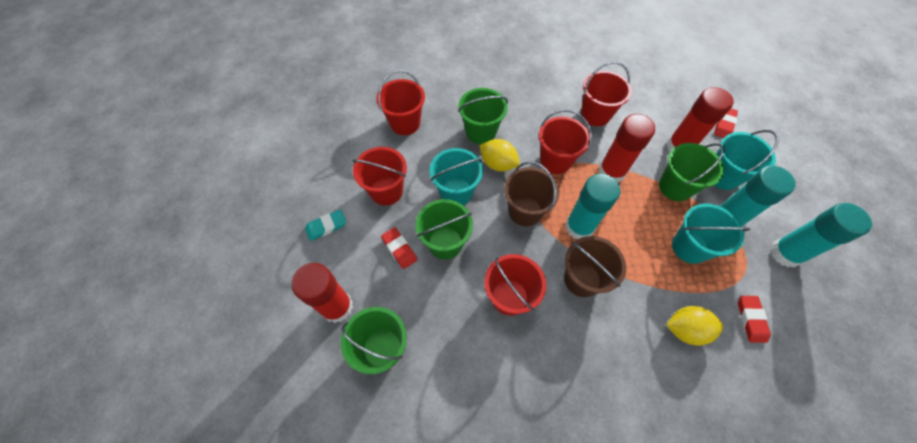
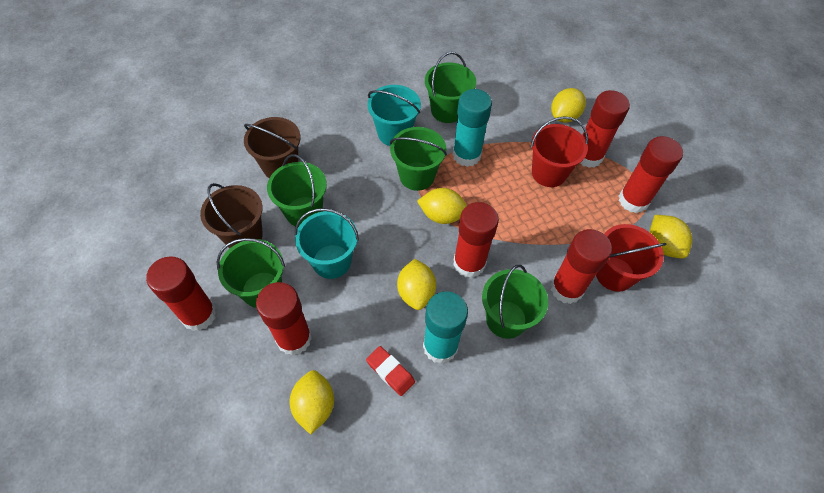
green bucket: [341,307,407,374] [415,199,473,259] [458,88,508,144] [659,143,725,201] = 4 -> [217,238,285,308] [267,154,327,227] [390,127,447,191] [425,52,476,123] [482,265,548,339] = 5
red bucket: [352,147,407,205] [376,70,425,135] [484,254,546,316] [539,110,592,174] [581,62,632,126] = 5 -> [531,116,588,187] [596,224,667,292] = 2
red eraser: [381,227,417,269] [714,108,738,138] [738,296,771,343] = 3 -> [366,346,415,396] = 1
red glue stick: [291,263,353,323] [598,114,655,183] [667,87,733,152] = 3 -> [146,256,217,331] [256,282,312,356] [453,202,499,278] [551,229,612,304] [580,90,630,168] [618,136,683,213] = 6
turquoise bucket: [429,148,483,205] [672,203,750,264] [714,130,779,190] = 3 -> [295,208,359,279] [367,85,421,146] = 2
turquoise eraser: [305,209,346,241] = 1 -> none = 0
turquoise glue stick: [565,174,620,239] [719,166,796,227] [770,203,872,268] = 3 -> [423,291,468,364] [452,89,492,167] = 2
yellow lemon: [479,139,520,171] [667,306,723,346] = 2 -> [290,370,334,435] [397,259,436,310] [417,188,467,224] [551,88,586,123] [650,215,692,258] = 5

